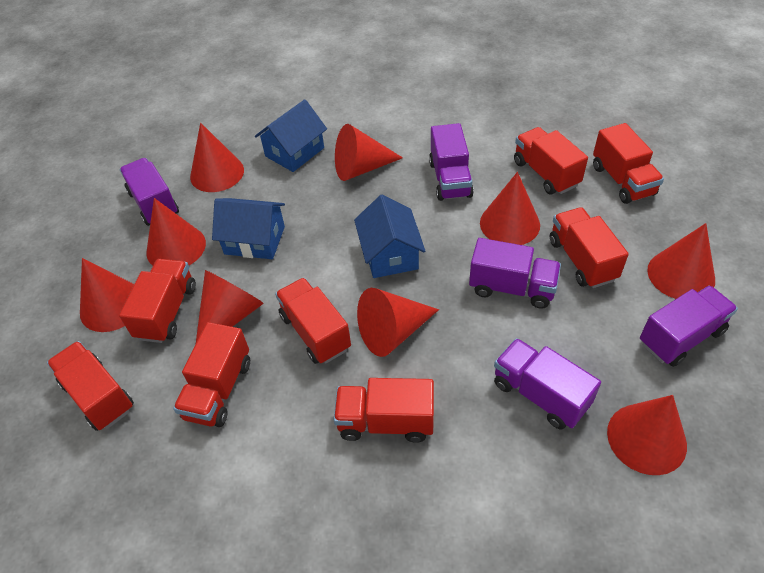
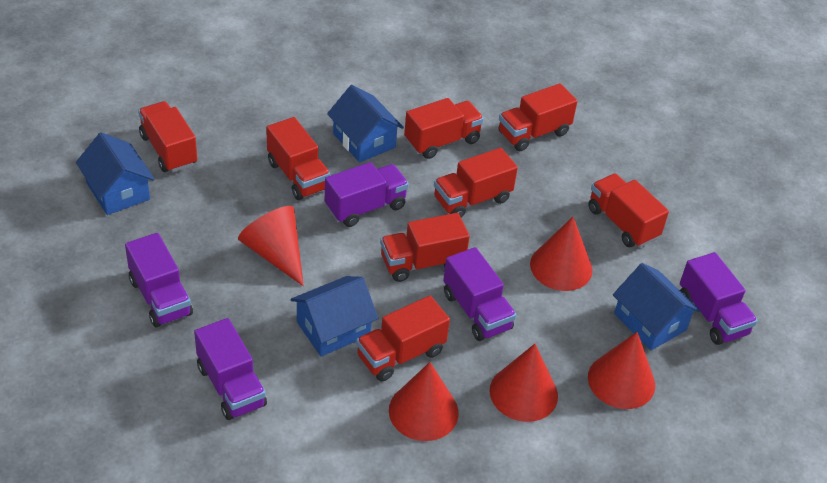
blue house: [212,198,285,259] [255,99,327,172] [354,195,426,278] = 3 -> [76,133,155,215] [291,276,378,356] [327,85,404,162] [613,263,701,350] = 4
red cone: [80,258,134,332] [146,198,206,265] [190,123,244,192] [195,270,264,345] [335,124,403,181] [357,288,439,357] [480,172,540,245] [607,395,687,475] [647,223,715,299] = 9 -> [238,206,304,286] [389,362,459,441] [490,344,558,422] [530,217,592,291] [588,332,655,409] = 5

